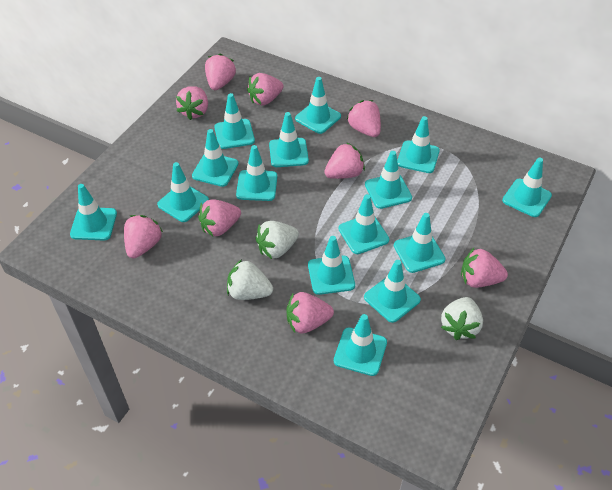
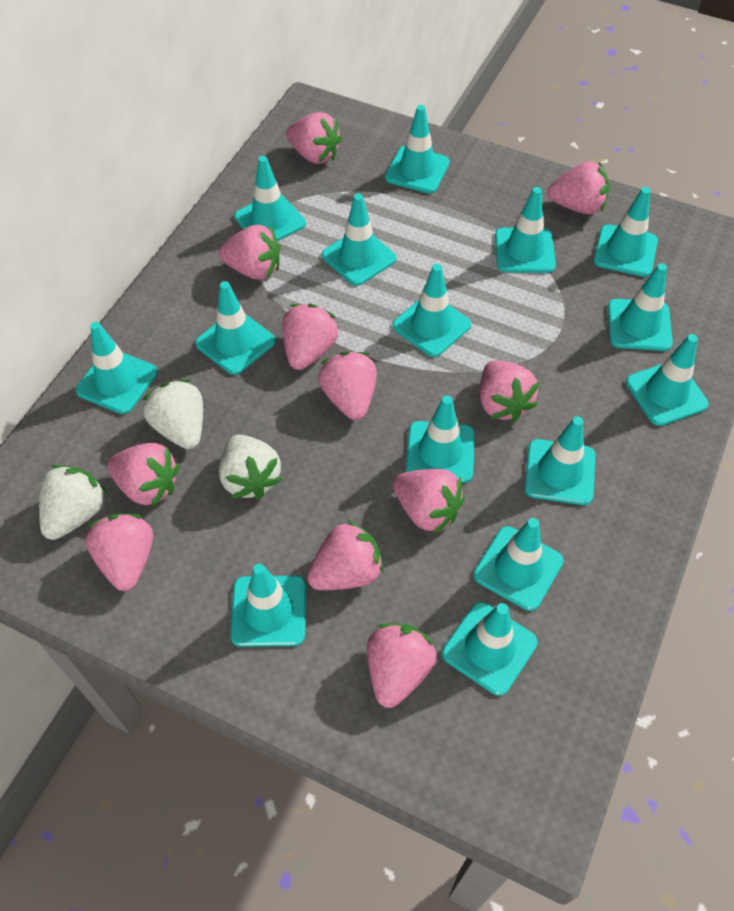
pink strawberry: [124,215,163,258] [176,86,208,120] [198,199,241,236] [205,54,236,90] [247,73,284,106] [287,292,334,333] [324,142,365,179] [347,100,381,137] [461,248,508,288] = 9 -> [85,514,153,591] [107,443,180,507] [219,225,280,280] [283,304,338,370] [286,112,342,164] [307,520,384,590] [318,351,377,420] [367,623,436,708] [393,469,465,534] [480,360,539,423] [547,161,610,214] = 11

